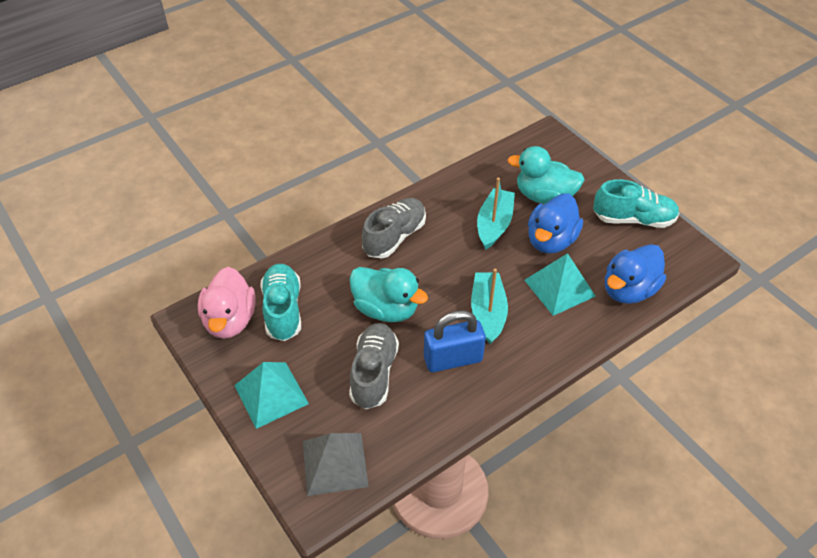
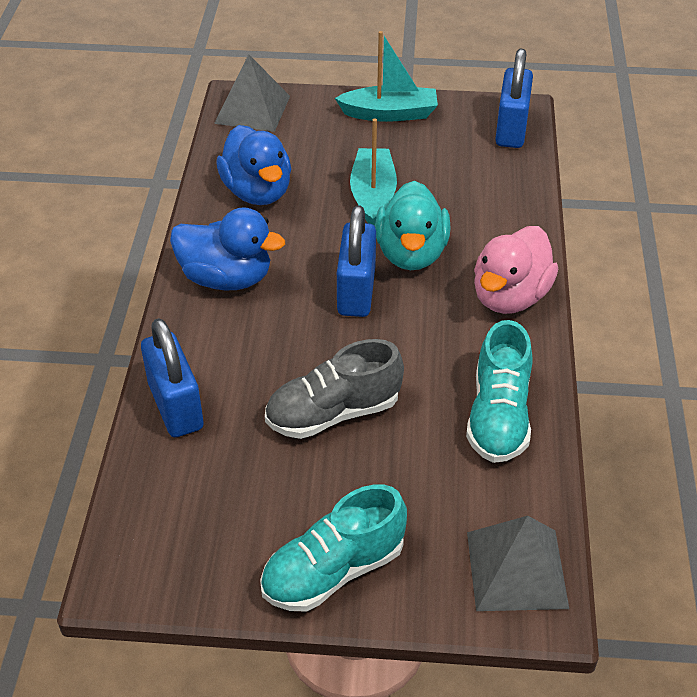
blue padlock: [424,310,486,372] = 1 -> [141,318,204,437] [337,205,376,317] [495,49,533,148] = 3
grey pyramid: [303,433,369,496] = 1 -> [214,54,290,132] [467,516,569,611] = 2
grey shoe: [349,323,399,409] [362,198,426,259] = 2 -> [265,339,404,439] = 1
turquoise duck: [349,267,428,322] [507,146,585,204] = 2 -> [375,181,451,270] = 1
turquoise pyramid: [234,362,309,429] [524,253,596,316] = 2 -> none = 0

